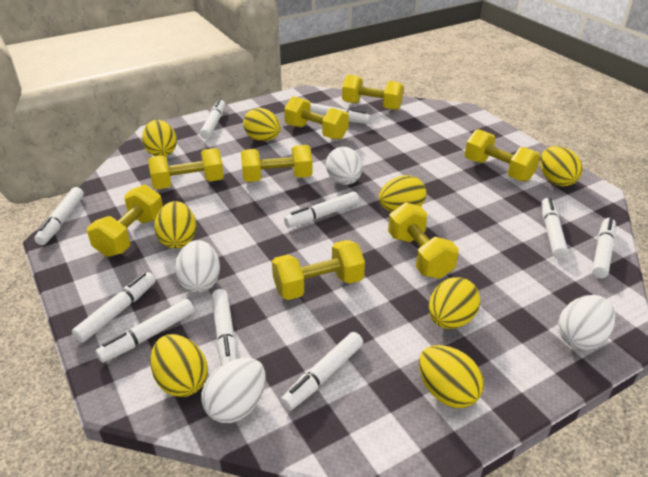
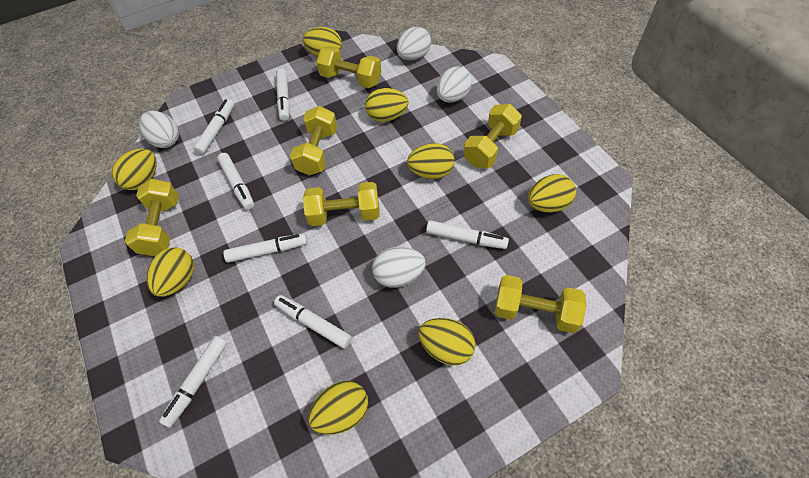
white marker: [34,187,84,245] [72,272,156,343] [96,299,194,363] [200,99,225,139] [212,289,237,366] [280,332,363,411] [284,191,359,228] [311,103,371,124] [541,198,568,259] [592,217,616,278] = 10 -> [159,336,227,428] [193,99,235,155] [217,153,254,210] [223,233,307,263] [274,295,352,349] [276,68,290,121] [426,220,509,249] = 7
yellow dumbbell: [87,185,163,257] [148,148,224,189] [241,145,313,182] [272,240,365,300] [284,96,349,140] [342,75,404,110] [388,202,459,279] [465,129,540,182] = 8 -> [125,179,179,256] [290,106,337,175] [303,182,380,226] [316,46,381,88] [464,104,522,168] [495,275,587,333] = 6

